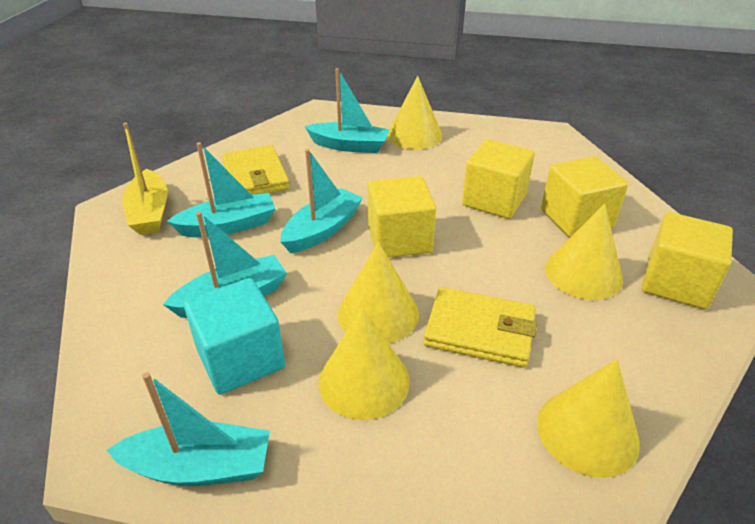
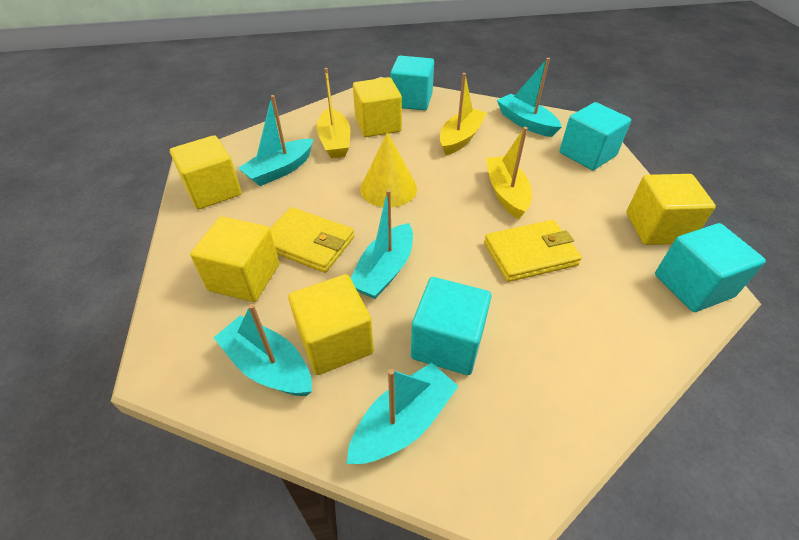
turquoise cube: [184,278,285,394] = 1 -> [390,56,434,111] [411,277,492,375] [559,102,631,170] [655,223,766,312] = 4
yellow boat: [122,123,168,235] = 1 -> [316,68,350,158] [440,73,486,156] [486,127,532,219] = 3
yellow cone: [318,308,410,420] [338,242,419,343] [388,76,443,149] [537,359,640,478] [545,204,623,300] = 5 -> [360,132,417,207] = 1
yellow cube: [368,176,436,258] [462,139,534,219] [541,156,628,237] [642,212,733,309] = 4 -> [170,135,242,210] [190,216,280,302] [288,274,374,375] [353,77,402,137] [626,174,716,245] = 5

